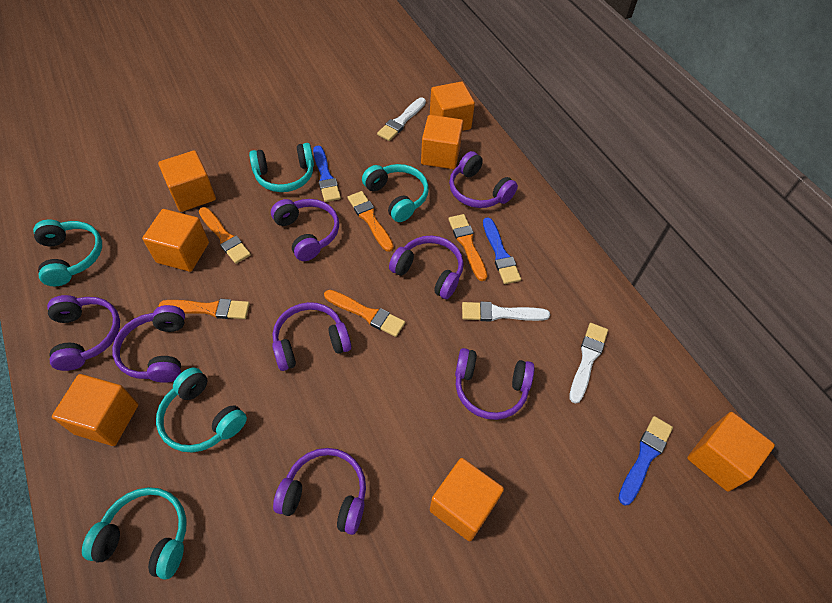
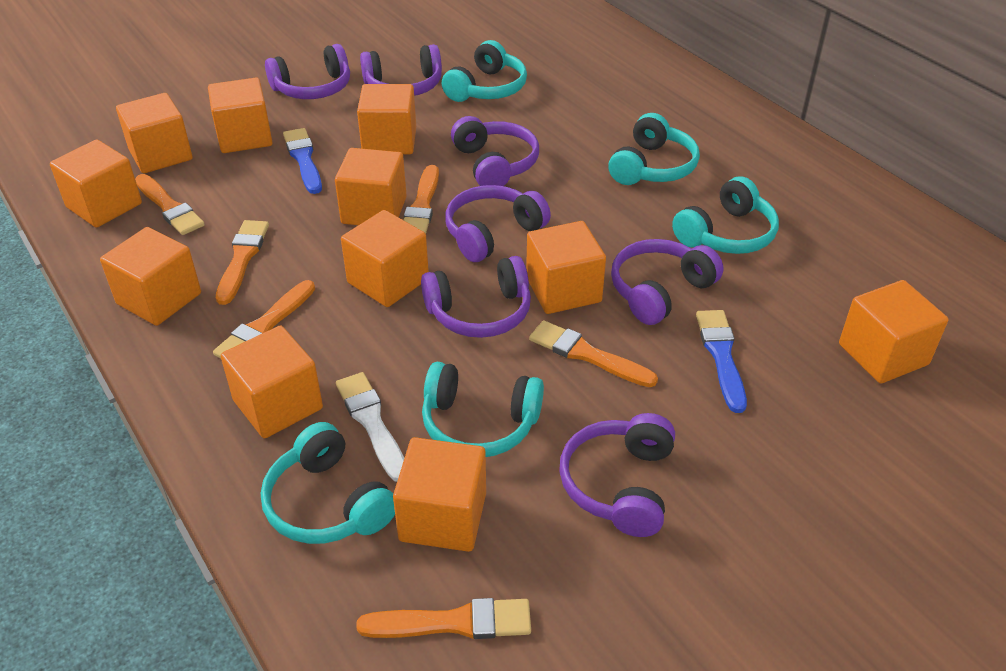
blue brush: [313,145,341,202] [483,217,521,284] [618,416,673,505] = 3 -> [283,128,322,194] [696,310,747,413] = 2
orange brush: [159,299,250,319] [199,207,251,264] [324,290,405,337] [348,191,394,252] [448,214,487,281] = 5 -> [135,174,205,235] [213,280,315,358] [216,220,269,305] [356,598,531,639] [404,165,439,234] [529,320,658,387] = 6
orange cube: [52,374,138,446] [142,209,209,272] [158,150,216,212] [421,115,463,169] [430,81,475,131] [430,458,504,541] [687,412,775,492] = 7 -> [50,140,142,228] [100,227,201,326] [116,93,192,173] [208,78,273,153] [221,326,323,438] [335,148,407,225] [341,210,429,307] [357,84,416,154] [393,437,486,552] [526,221,606,314] [839,280,949,383] = 11
purple headphones: [47,295,120,371] [112,305,185,383] [271,199,339,261] [272,302,351,371] [273,448,366,535] [389,235,464,299] [449,151,518,208] [455,348,535,420] = 8 -> [265,44,350,99] [360,44,442,96] [421,256,531,338] [445,185,551,262] [451,116,539,186] [559,413,675,537] [611,239,724,325] = 7
white brush: [377,97,426,141] [462,302,550,322] [569,323,608,404] = 3 -> [336,372,404,482] = 1

